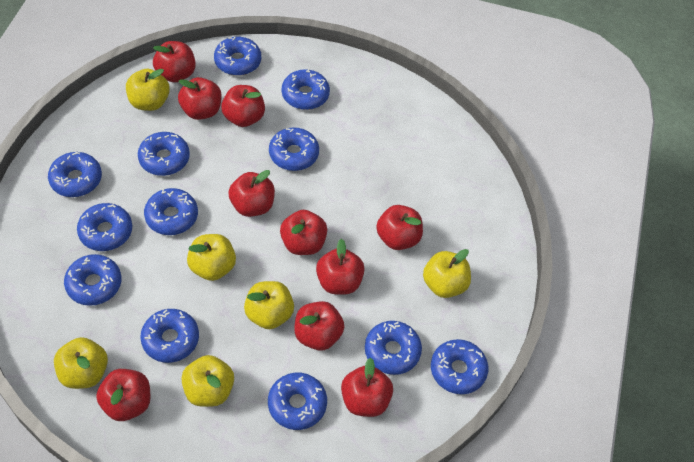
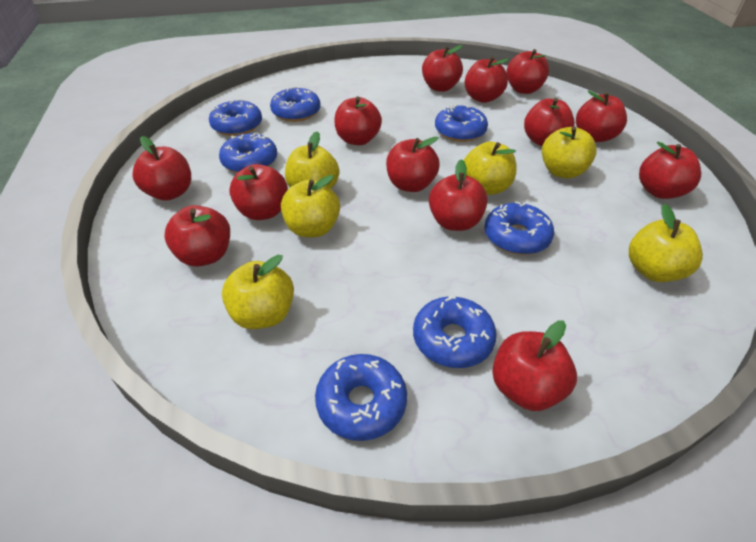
blue donut: [48,152,102,197] [64,254,122,306] [77,203,132,251] [138,132,190,176] [140,309,199,363] [144,188,198,235] [214,37,261,76] [268,373,327,430] [269,127,319,171] [282,69,330,110] [365,321,422,375] [431,339,488,394] = 12 -> [209,99,262,136] [219,132,277,173] [270,87,320,122] [315,354,407,441] [413,296,497,368] [435,104,488,142] [484,201,554,255] = 7
red apple: [96,369,150,421] [153,41,196,82] [178,77,221,120] [221,85,265,127] [228,170,275,217] [280,210,327,255] [294,301,345,351] [316,239,365,295] [341,358,393,417] [376,205,423,250] = 10 -> [132,136,191,201] [164,205,230,267] [229,164,288,220] [334,97,382,145] [386,137,440,192] [422,45,463,92] [429,159,488,231] [465,57,509,103] [492,320,577,411] [506,49,549,94] [524,98,575,146] [576,91,627,142] [639,141,701,199] = 13

